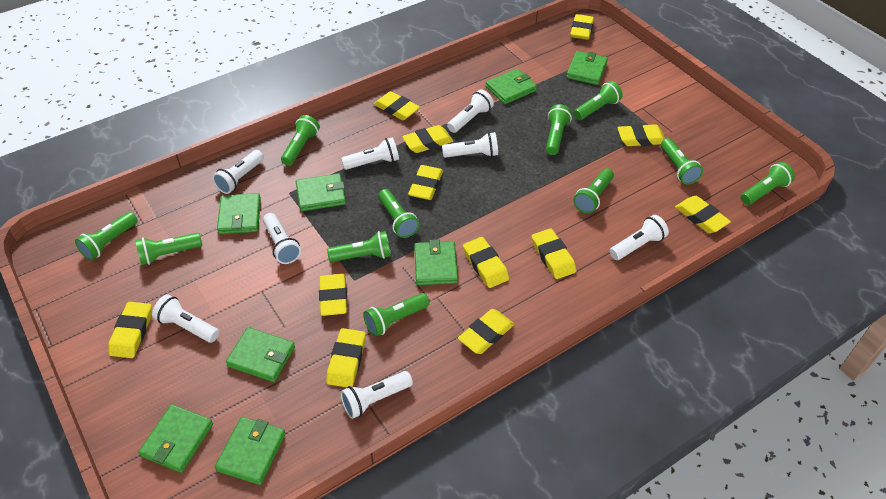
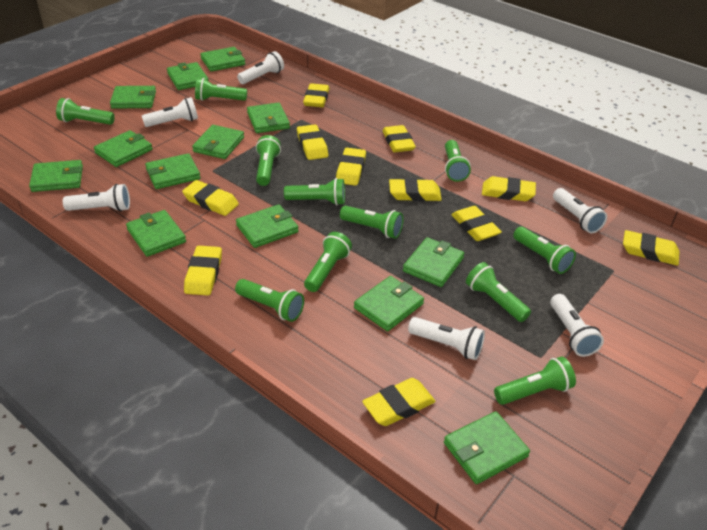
green wallet: [139,404,213,473] [215,417,286,485] [217,193,261,234] [226,327,295,382] [296,173,346,211] [414,239,458,285] [486,69,537,104] [566,51,608,85] = 8 -> [29,160,83,192] [94,130,153,167] [110,86,156,109] [126,210,186,257] [145,153,201,189] [167,62,209,90] [192,125,244,159] [200,47,245,72] [236,204,299,248] [247,102,290,133] [354,276,424,331] [403,237,464,287] [444,411,530,484] = 13
white flashlight: [152,294,219,343] [212,150,264,194] [263,213,301,264] [340,371,413,419] [341,137,399,170] [442,132,498,158] [447,89,494,133] [610,215,669,260] = 8 -> [63,184,130,212] [142,97,198,127] [237,51,284,84] [408,317,485,360] [550,294,604,357] [553,188,607,233] = 6
yellow eraser: [108,302,152,358] [319,274,347,316] [326,328,366,387] [374,91,420,120] [402,125,453,153] [408,165,443,200] [458,309,514,354] [463,237,509,288] [532,228,576,279] [570,14,594,40] [617,124,665,146] [675,196,731,233] = 12 -> [182,180,239,216] [184,246,222,295] [297,124,328,160] [303,83,329,107] [336,148,366,186] [362,378,436,426] [382,125,416,152] [389,178,442,201] [451,206,502,241] [482,176,536,201] [623,230,679,266] = 11

